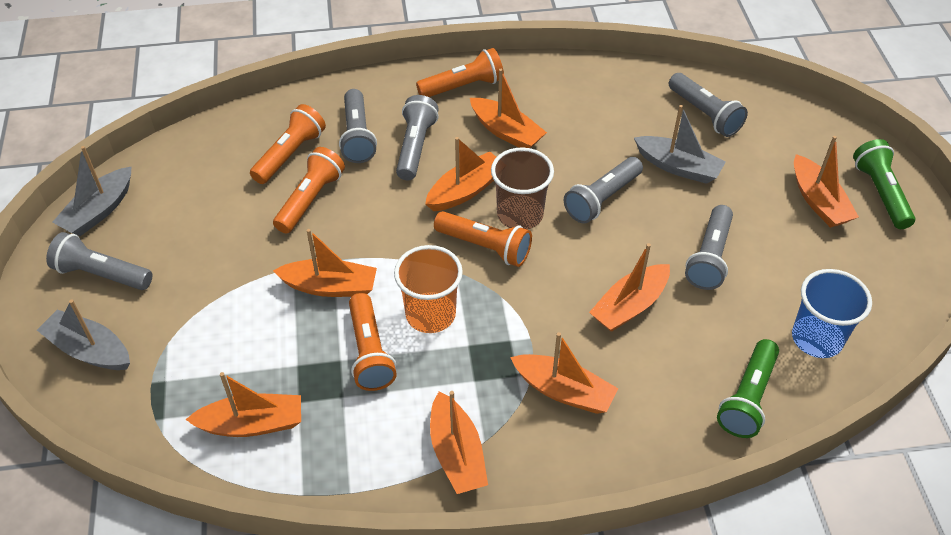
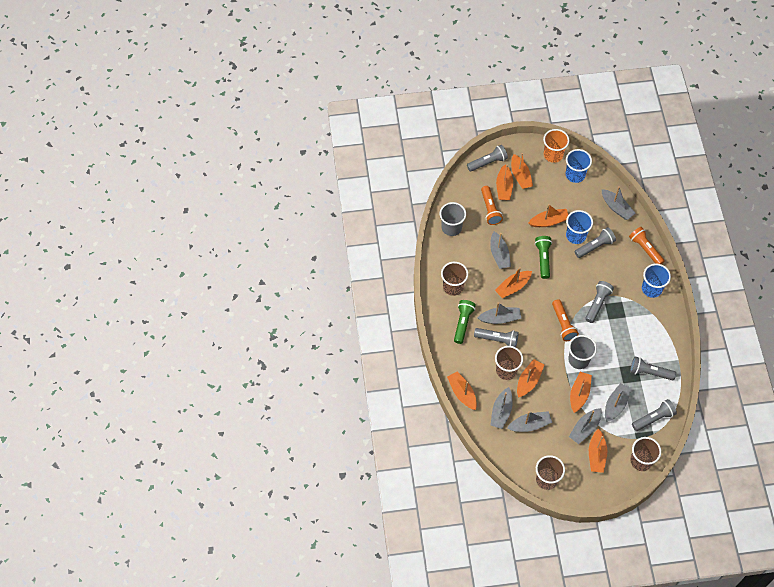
blue cup: [792,269,872,358] = 1 -> [566,149,592,183] [566,210,593,244] [642,264,671,298] = 3
brown cup: [491,147,554,230] = 1 -> [441,262,468,296] [495,346,523,380] [536,455,565,490] [631,437,661,471] = 4
grey boat: [37,299,130,370] [52,146,131,236] [634,105,726,184] = 3 -> [478,302,521,324] [490,232,511,269] [491,387,513,429] [507,411,552,432] [569,408,602,444] [601,186,635,220] [605,383,632,422] = 7
grey cup: none = 0 -> [440,202,466,236] [568,335,597,369] = 2
orange flashlight: [250,104,326,184] [273,147,345,234] [349,293,397,391] [416,48,504,97] [434,211,532,267] = 5 -> [481,186,503,225] [552,299,579,341] [629,227,664,264] = 3

